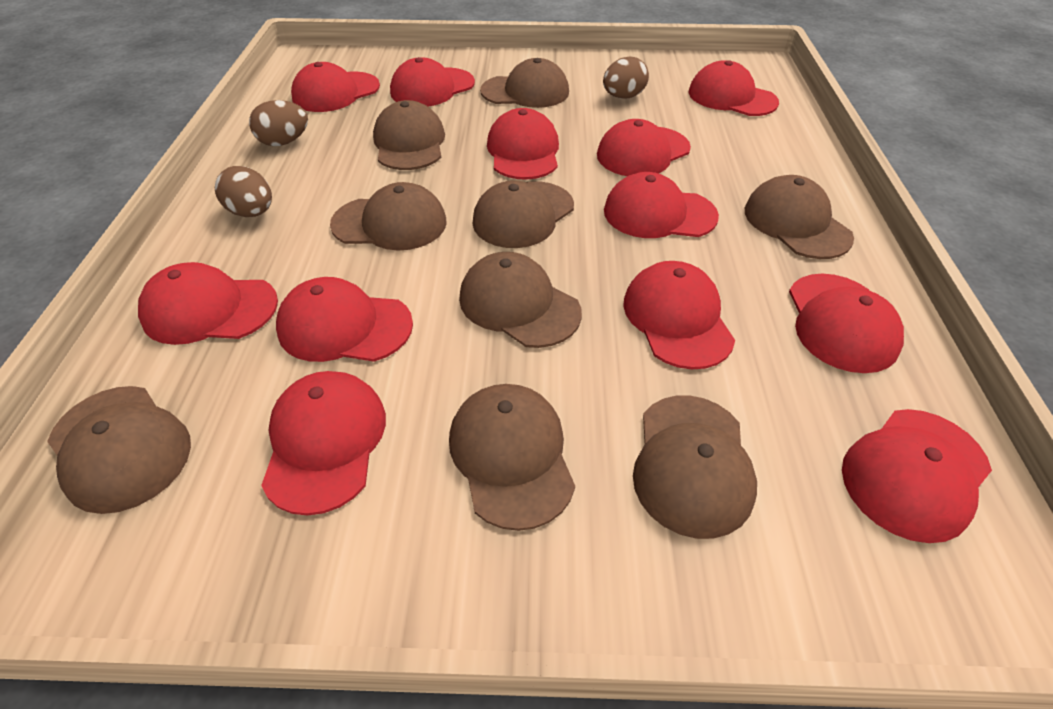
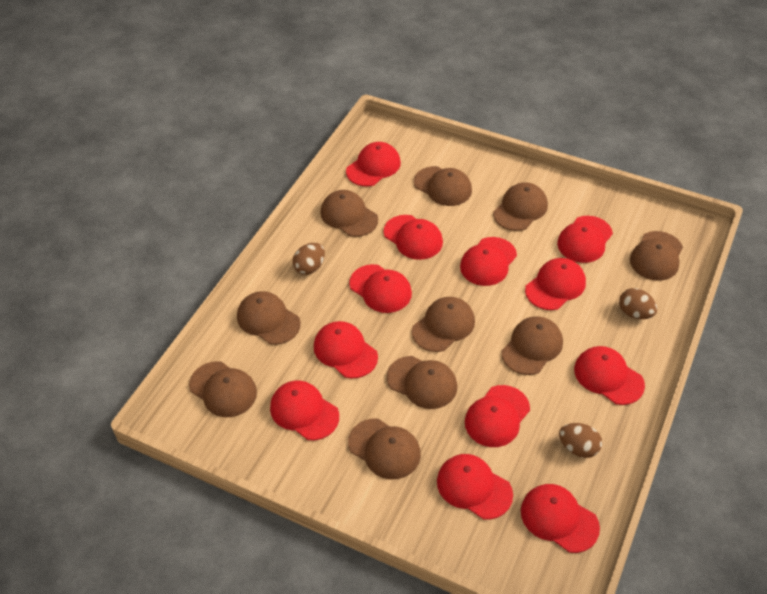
brown cap: [47,386,191,514] [330,182,447,250] [373,100,445,170] [449,384,575,531] [459,252,582,348] [473,180,574,248] [480,58,569,108] [633,395,757,539] [745,175,854,259] = 9 -> [189,361,257,417] [237,291,301,345] [321,190,378,237] [348,419,421,479] [387,356,457,409] [412,297,475,352] [414,166,472,206] [493,182,548,231] [502,316,563,375] [630,231,683,281] = 10

